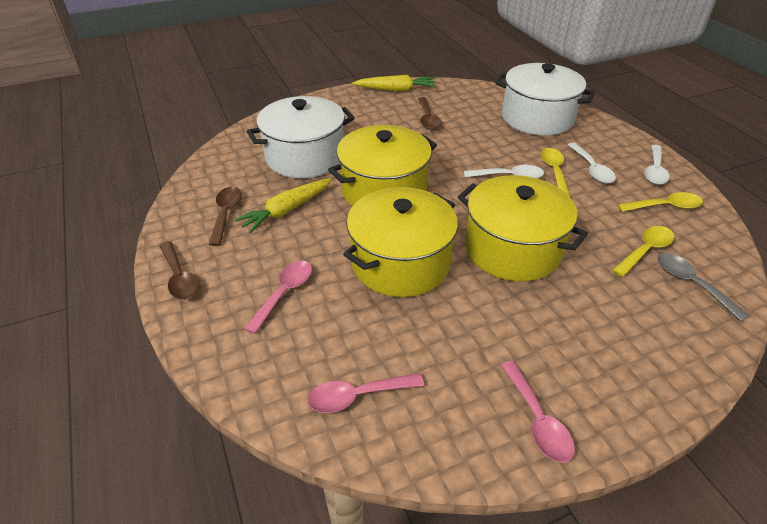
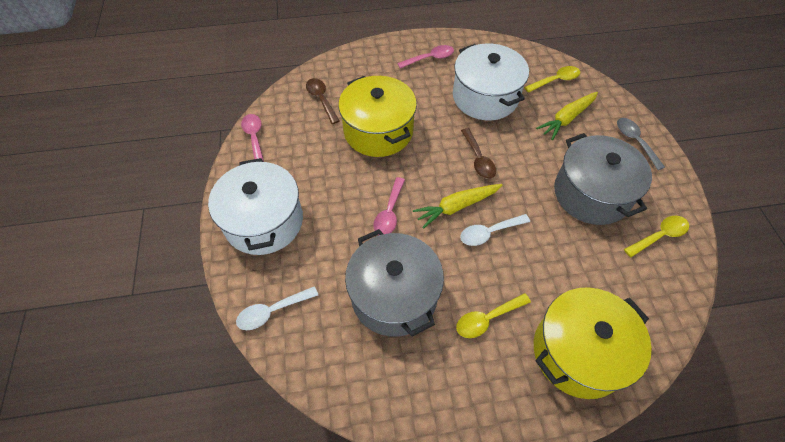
brown spoon: [159,241,200,300] [209,186,242,246] [418,97,442,130] = 3 -> [306,78,339,124] [461,128,496,179] = 2
grey pot: none = 0 -> [345,229,444,337] [554,133,652,225] = 2
white spoon: [464,165,544,178] [567,142,616,183] [644,145,670,185] = 3 -> [236,286,318,330] [460,214,530,246] = 2
yellow pot: [328,125,437,206] [343,187,458,297] [458,175,588,282] = 3 -> [338,76,417,157] [534,287,652,399] = 2

